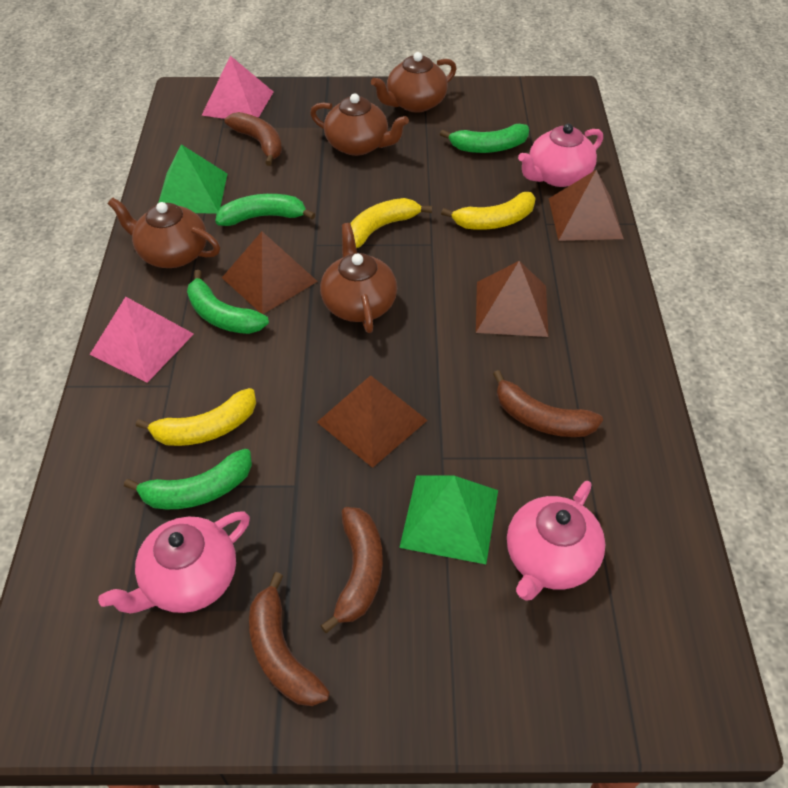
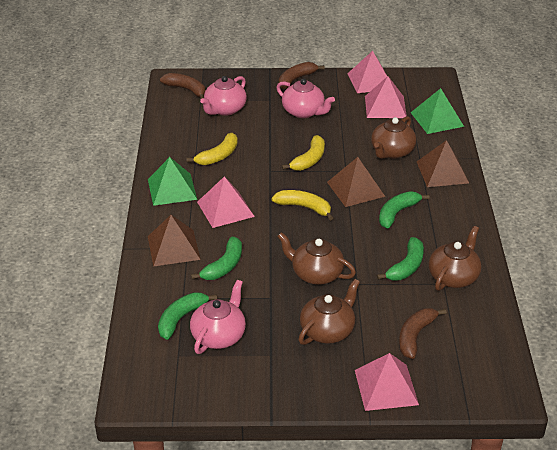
brown banana: [224,112,282,166] [249,572,330,706] [321,507,383,633] [493,370,603,437] = 4 -> [160,73,205,100] [279,62,325,89] [399,308,447,359] = 3
brown pyramid: [222,232,318,314] [317,375,428,468] [476,261,548,337] [549,170,624,241] = 4 -> [148,215,201,267] [327,157,385,207] [417,140,469,187] = 3
pink pyramid: [90,297,194,383] [202,56,273,119] = 2 -> [197,176,255,228] [347,51,387,93] [355,353,419,411] [365,76,407,118] = 4

